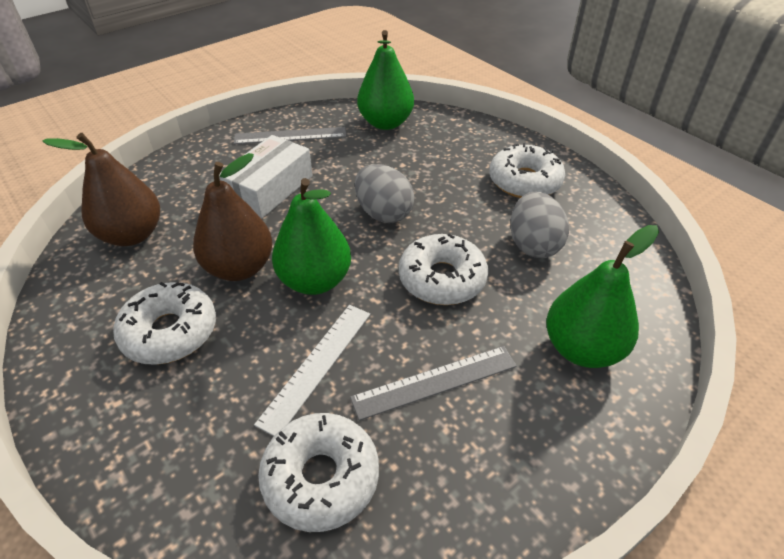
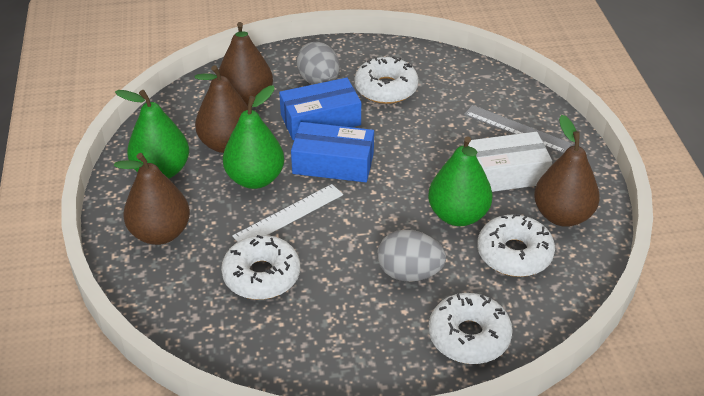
blue box: none = 0 -> [279,78,361,140] [291,122,374,182] = 2
brown pear: [42,133,160,246] [193,153,273,281] = 2 -> [114,153,190,245] [194,65,248,153] [219,22,273,106] [534,115,600,227] = 4
grey ruler: [234,127,346,144] [350,346,517,421] = 2 -> [464,105,572,154] = 1

